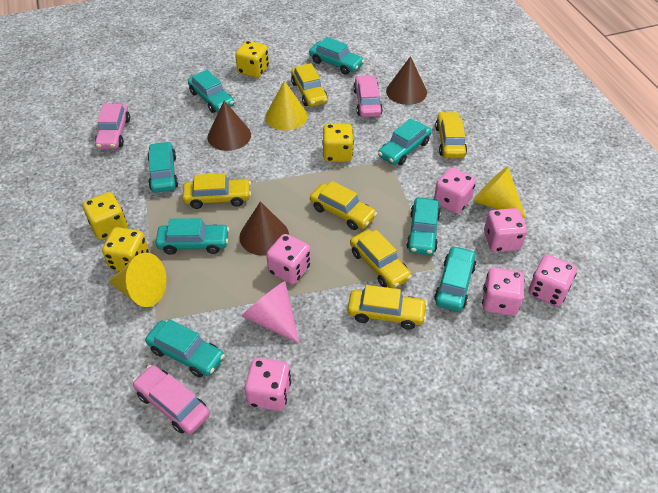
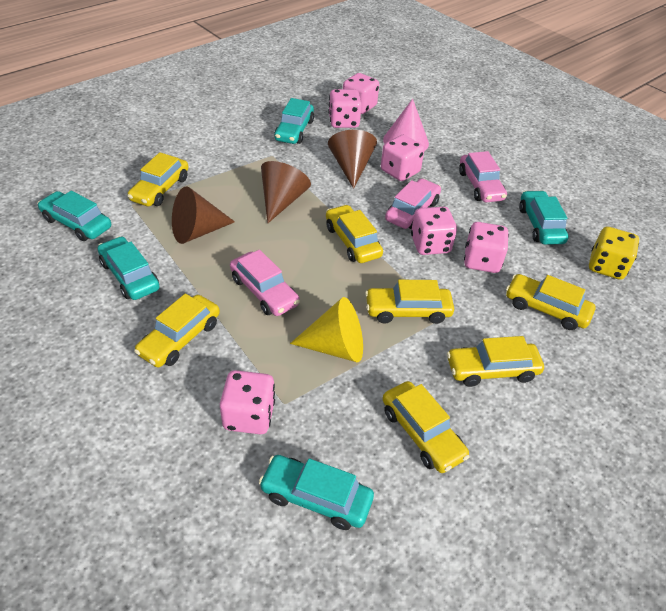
turquoise car: [145,319,225,377] [147,141,178,193] [155,218,229,255] [188,70,234,113] [309,37,364,75] [378,118,432,165] [406,197,441,255] [434,246,476,311] = 8 -> [38,191,111,241] [98,236,159,300] [259,455,374,530] [274,98,314,144] [519,190,569,245] = 5
yellow car: [182,173,251,209] [291,63,328,107] [310,181,377,230] [347,285,427,329] [350,229,412,289] [435,112,467,158] = 6 -> [127,152,189,206] [134,294,220,367] [326,205,383,263] [365,280,454,324] [383,381,470,473] [447,336,544,387] [506,274,596,330] = 7
yellow cone: [108,252,167,307] [265,81,308,130] [473,166,526,218] = 3 -> [290,297,363,362] = 1
yellow dice: [83,192,127,240] [102,227,149,271] [235,41,269,78] [322,124,354,162] = 4 -> [589,227,639,280] = 1

